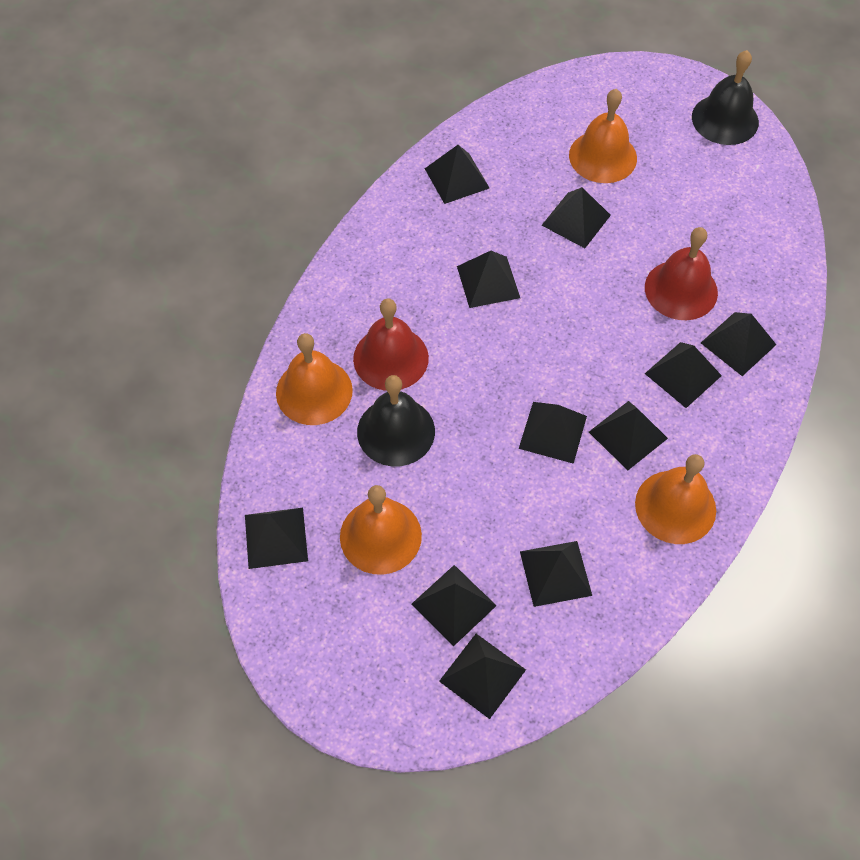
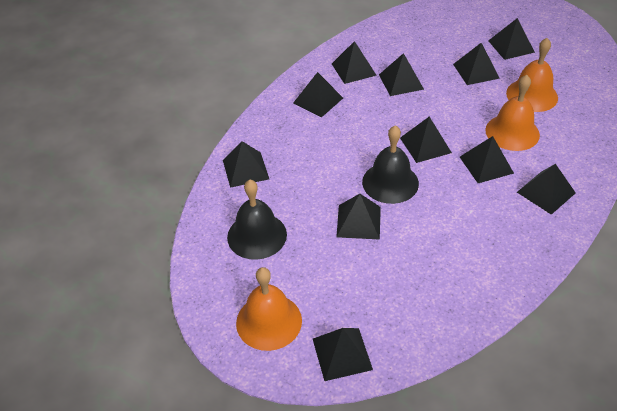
orange bell: [276,333,353,425] [340,485,422,575] [569,89,637,183] [635,454,716,544] = 4 -> [236,267,302,351] [485,75,540,151] [506,38,558,112] = 3
red bell: [353,298,429,391] [645,227,718,320] = 2 -> none = 0

